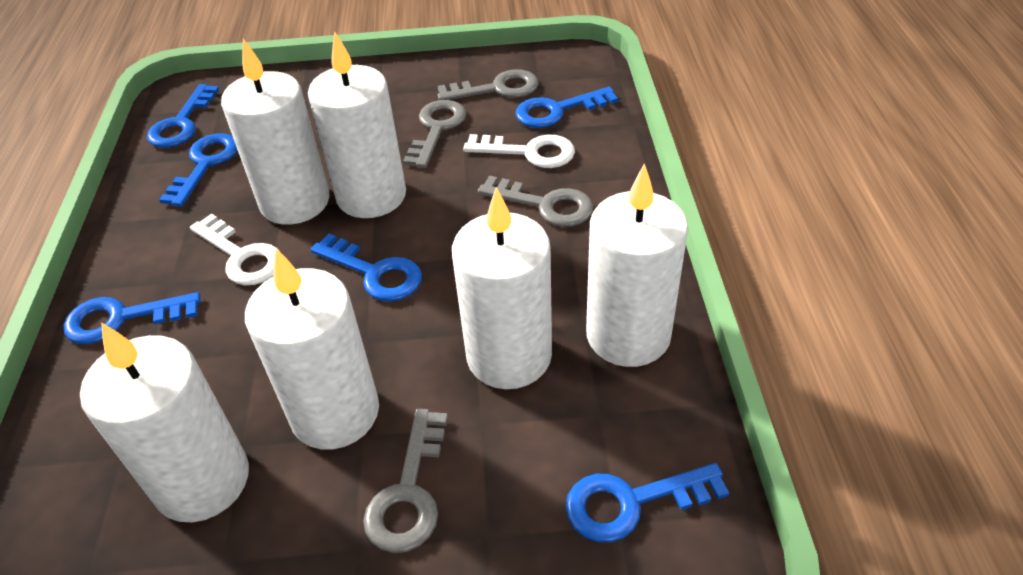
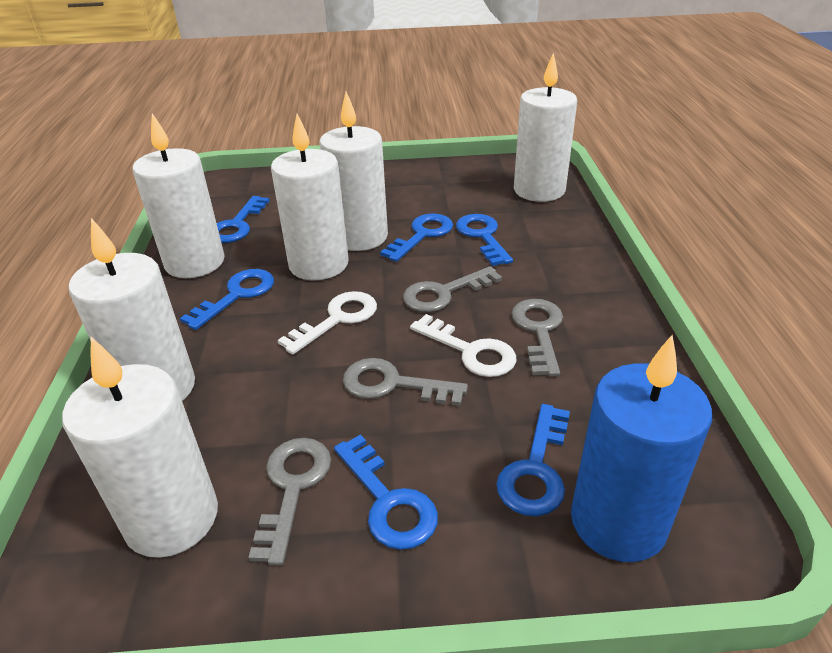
blue candle: none = 0 -> [571,335,712,562] = 1

